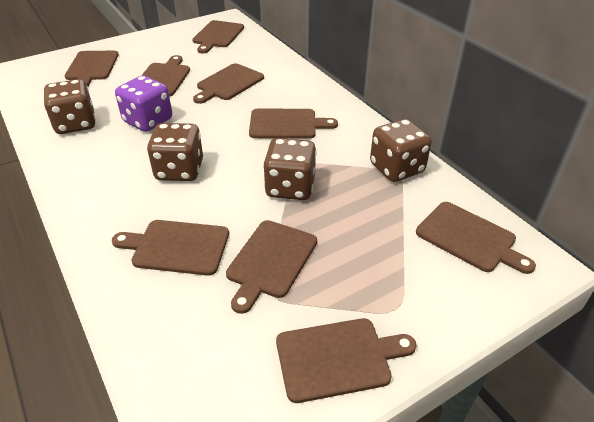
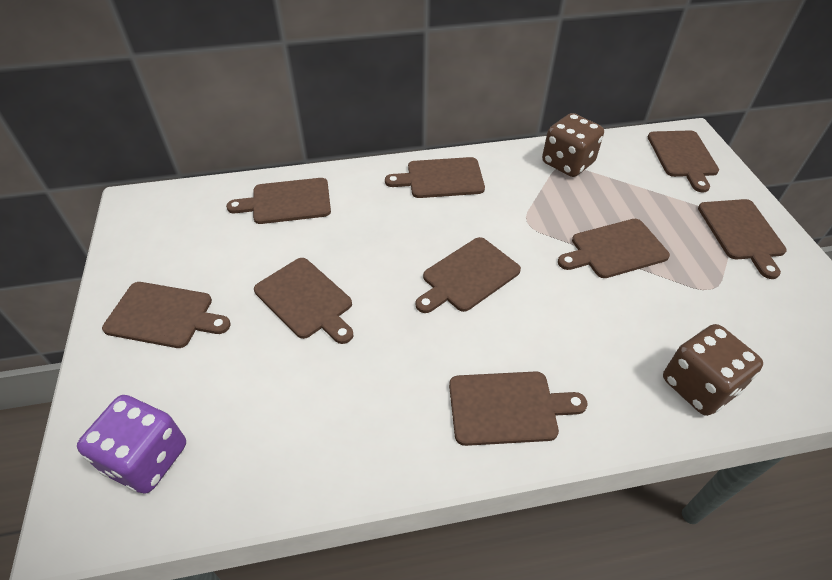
brown dice: [44,79,96,134] [147,123,203,181] [263,138,316,200] [370,119,432,182] = 4 -> [542,113,604,177] [663,324,763,416] = 2

